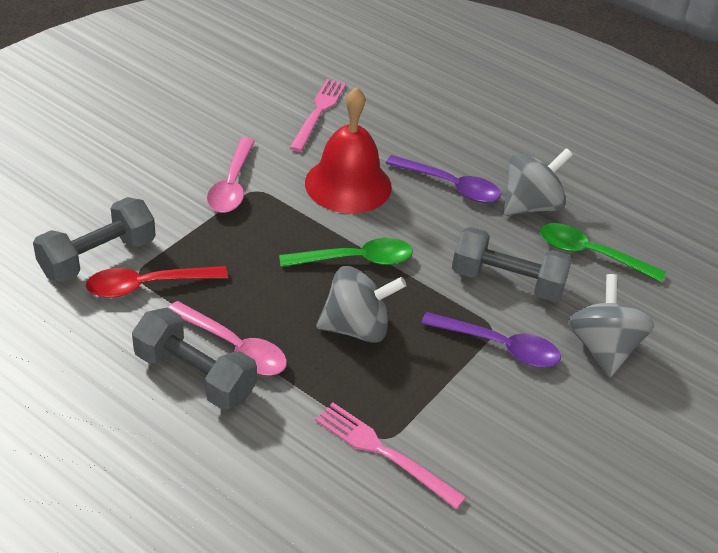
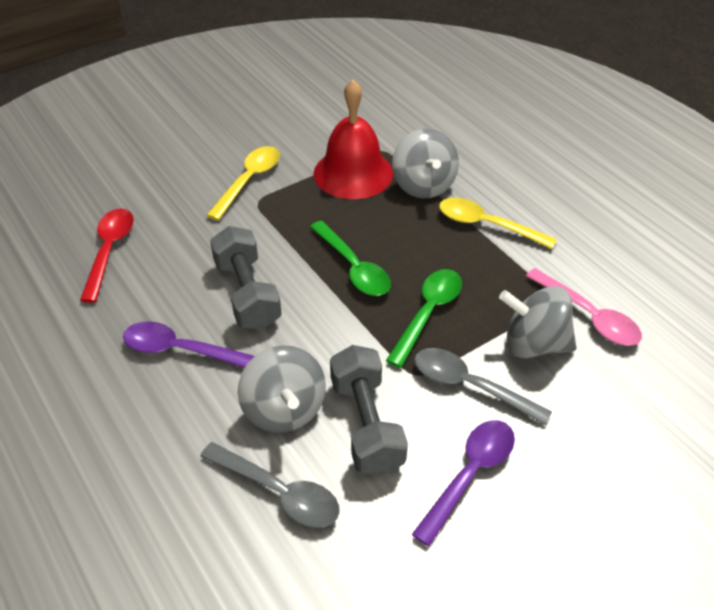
grey dumbbell: [33,197,156,282] [132,308,257,410] [452,227,572,302] = 3 -> [210,226,282,330] [330,345,408,475] = 2
grey spoon: none = 0 -> [200,442,340,528] [414,348,552,425] = 2
pink fork: [289,79,346,152] [315,402,466,509] = 2 -> none = 0
pink spoon: [168,301,287,375] [207,137,255,213] = 2 -> [526,268,642,346] = 1
yellow spoon: none = 0 -> [206,146,280,220] [439,197,557,249] = 2

